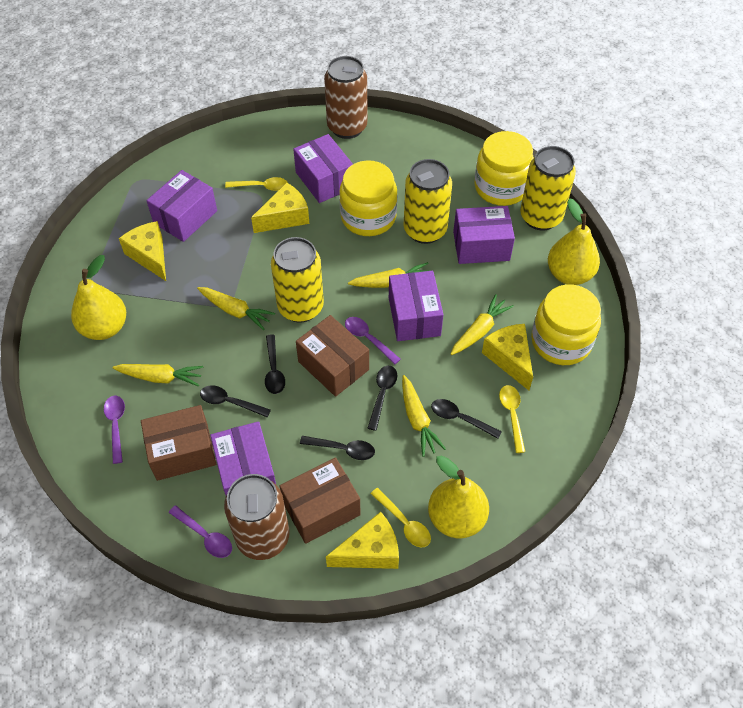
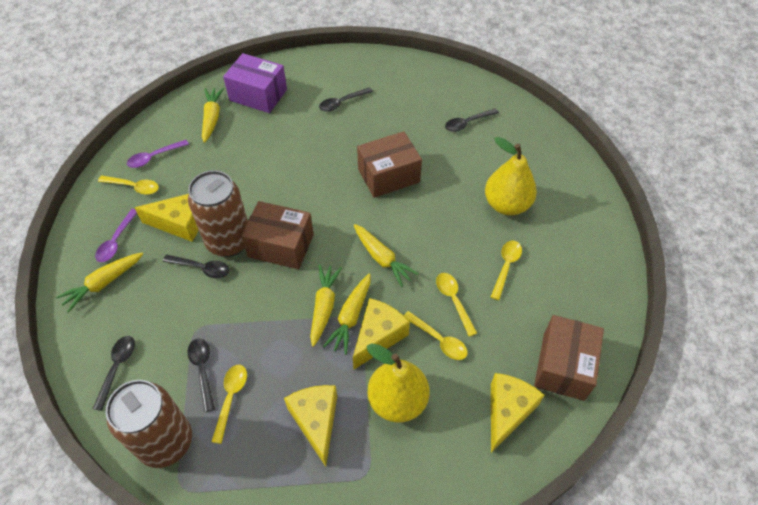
purple box: [146,170,217,242] [210,421,276,495] [293,134,353,203] [389,271,444,341] [453,206,515,264] = 5 -> [223,53,287,113] = 1
purple spoon: [104,396,125,464] [169,505,232,558] [345,317,401,364] = 3 -> [95,209,137,262] [127,140,189,168] = 2
yellow can: [271,237,324,323] [404,159,452,244] [520,146,576,230] = 3 -> none = 0
yellow jar: [339,160,397,236] [475,131,534,206] [531,284,601,365] = 3 -> none = 0
yellow pear: [71,255,126,340] [428,455,489,538] [548,198,600,285] = 3 -> [367,343,429,423] [485,137,537,215] = 2
yellow spoon: [225,177,288,191] [371,488,431,547] [499,385,525,453] = 3 -> [98,176,159,195] [211,365,247,444] [404,311,467,360] [436,273,477,337] [491,240,522,300] = 5

